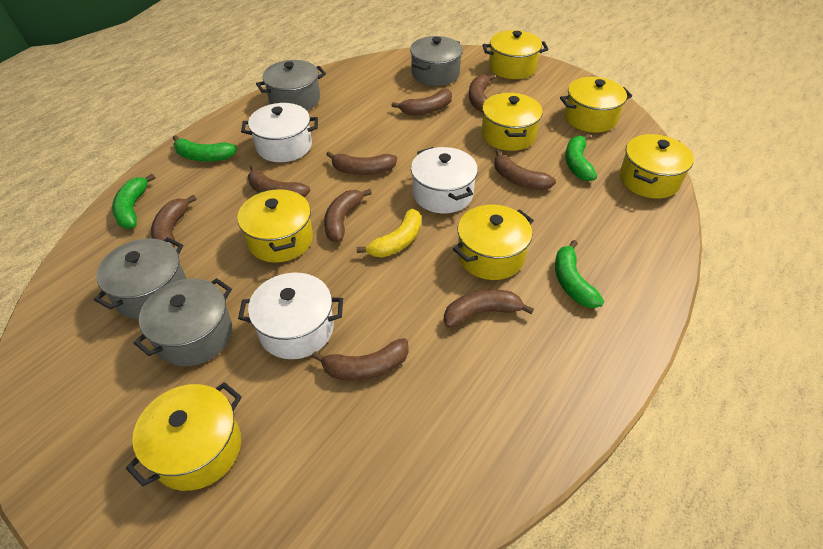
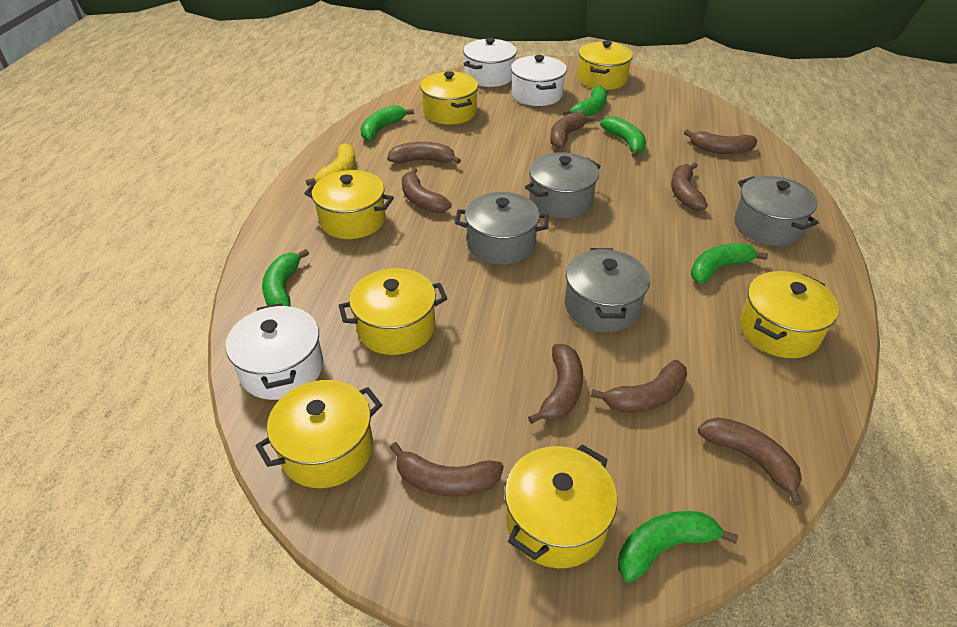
green banana: [112,174,155,229] [173,135,237,162] [555,240,604,308] [565,134,597,181] = 4 -> [262,249,309,307] [360,105,414,141] [563,86,607,116] [600,116,646,157] [618,511,738,583] [691,243,768,284] = 6

